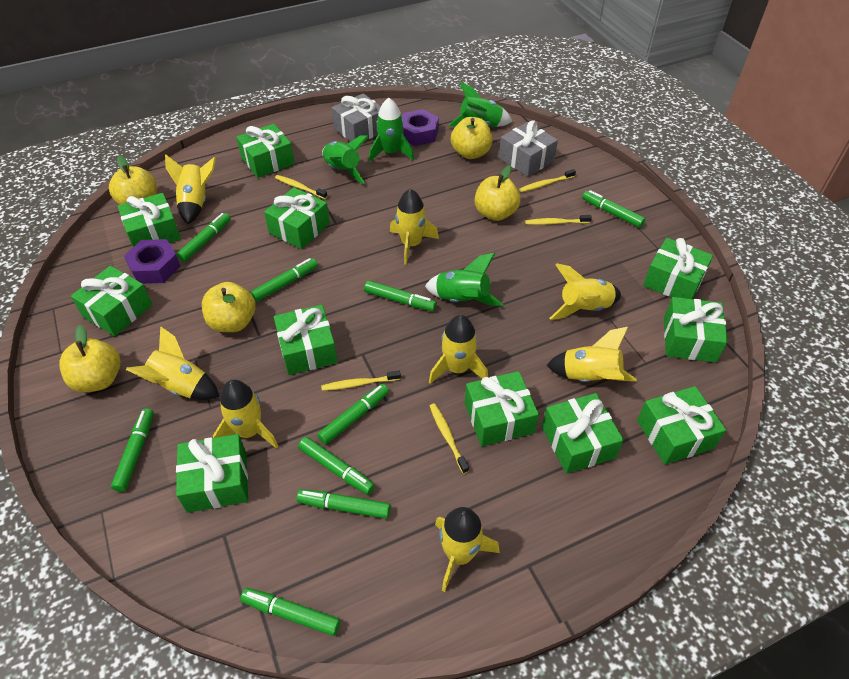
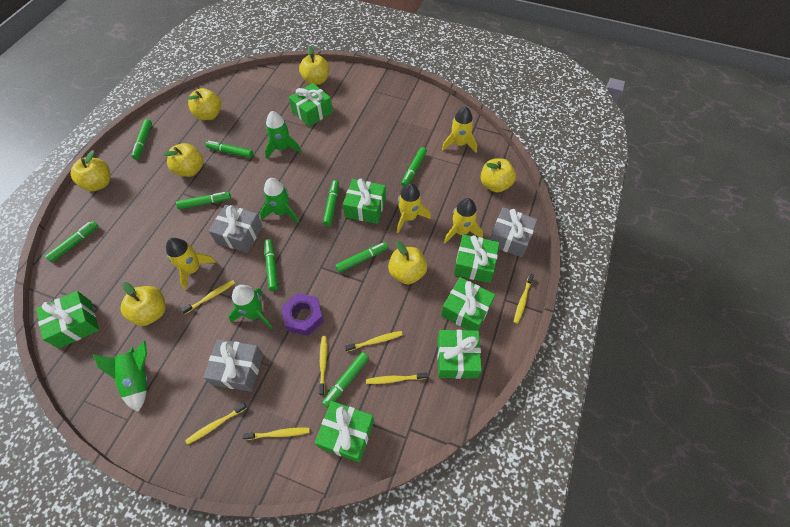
green gift: [71,266,152,336] [118,193,181,247] [176,434,248,513] [236,124,295,178] [264,187,330,249] [274,305,337,375] [465,371,539,446] [542,393,624,474] [637,386,726,465] [643,238,713,299] [664,297,728,363] = 11 -> [36,291,99,349] [289,83,333,127] [315,401,374,462] [343,179,386,224] [437,330,482,379] [441,277,495,331] [454,234,499,283] = 7
grey gift: [332,93,381,142] [499,120,558,177] = 2 -> [203,339,263,392] [209,204,263,253] [490,207,537,257] = 3
purple nut: [124,239,181,284] [402,109,439,146] = 2 -> [281,293,324,336] = 1
yellow apple: [59,325,121,392] [109,155,157,205] [202,282,256,332] [451,117,492,159] [475,165,521,221] = 5 -> [71,150,110,191] [121,282,166,326] [163,143,204,177] [188,88,222,120] [299,46,329,85] [388,241,427,284] [480,158,516,193] = 7
yellow rocket: [126,326,220,400] [165,155,216,224] [213,380,279,449] [390,189,439,265] [429,315,488,384] [435,507,500,592] [546,327,637,382] [550,263,621,320] = 8 -> [166,238,216,290] [397,183,431,233] [442,106,477,152] [444,198,483,243] = 4
yellow toothbrush: [275,175,327,199] [321,371,401,391] [430,403,469,474] [519,169,576,192] [525,215,592,225] = 5 -> [181,280,235,314] [185,403,247,445] [243,428,310,440] [319,336,327,396] [345,331,403,352] [366,373,427,384] [514,273,534,324] = 7

